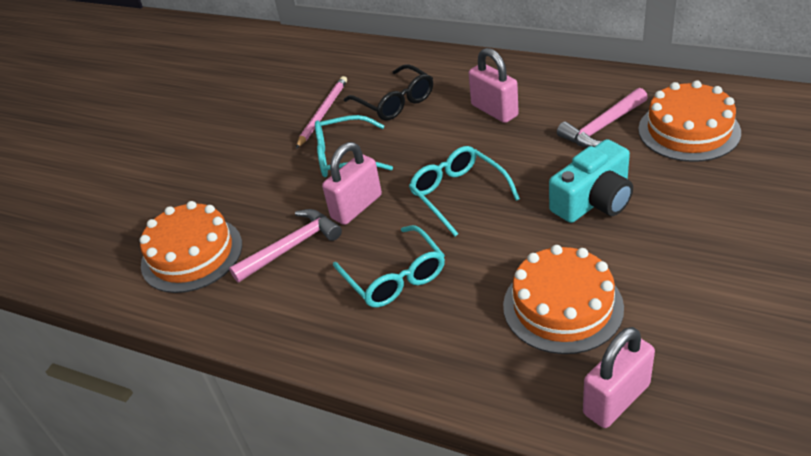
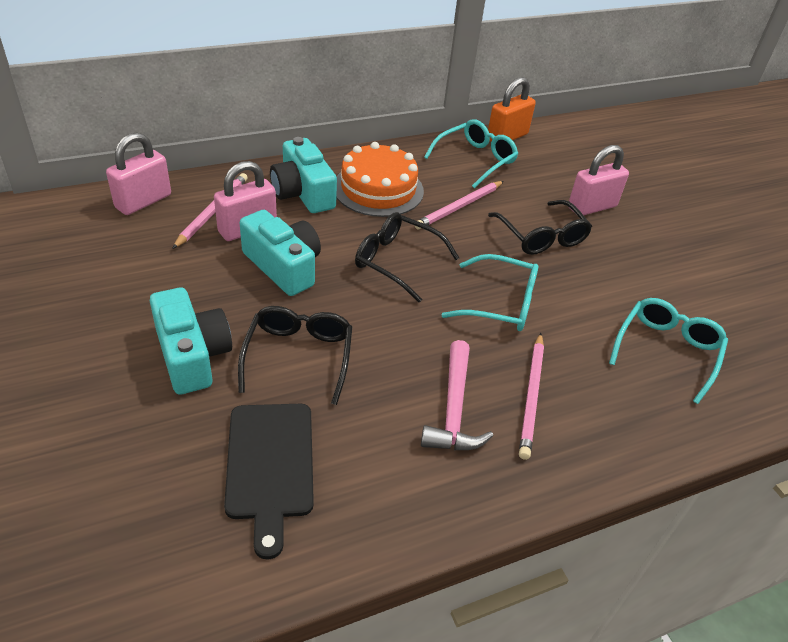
black cutting board: none = 0 -> [224,404,314,559] = 1
black glasses: [344,64,433,121] = 1 -> [238,306,352,405] [355,212,459,303] [488,200,592,255] = 3
orange cake: [140,201,242,293] [503,245,624,354] [638,80,741,162] = 3 -> [336,142,424,217] = 1
orange padlock: none = 0 -> [488,77,536,142] = 1
pink hammer: [229,209,342,282] [557,88,648,148] = 2 -> [421,340,493,450] = 1
pink pencil: [296,76,347,149] = 1 -> [172,173,248,249] [414,181,504,230] [519,333,544,460] = 3
turquoise camera: [549,139,633,223] = 1 -> [150,287,232,395] [240,210,321,296] [270,137,337,213] = 3

